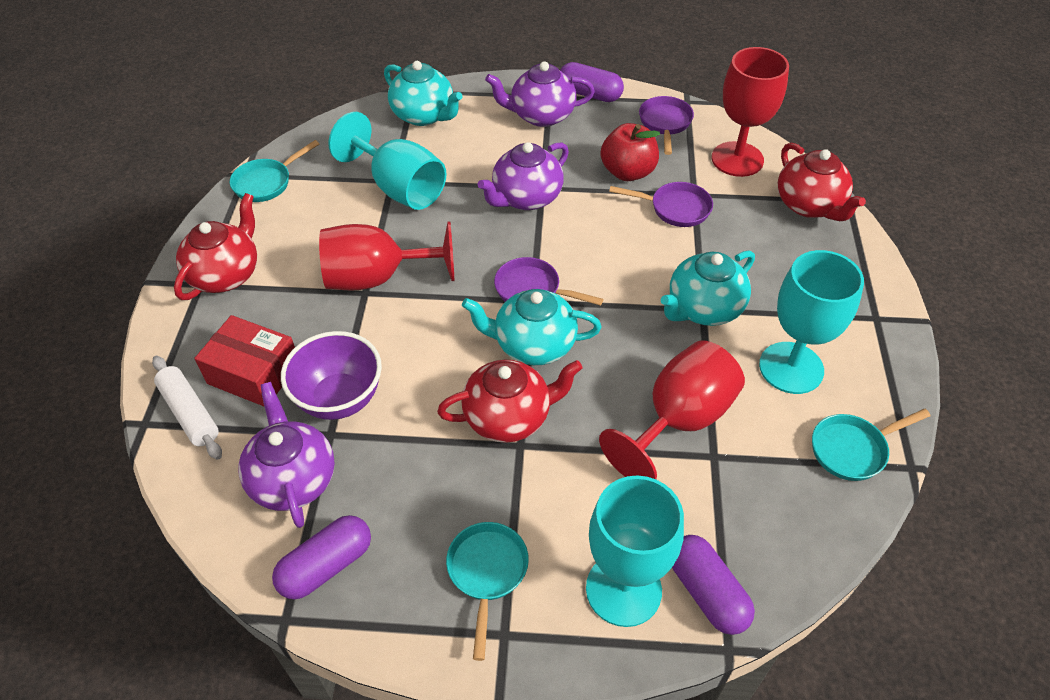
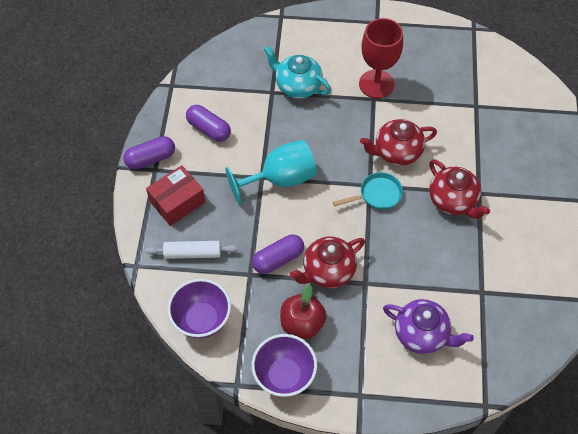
purple bowl: [281,331,382,420] = 1 -> [168,279,231,339] [252,334,317,397] = 2
purple pan: [494,257,603,306] [609,182,713,227] [639,96,694,155] = 3 -> none = 0
purple teapot: [238,382,335,528] [477,142,569,210] [485,61,595,127] = 3 -> [383,299,474,354] = 1
red goblet: [319,222,454,290] [599,340,745,479] [712,47,789,177] = 3 -> [359,18,403,98] = 1
turquoise goblet: [329,112,446,210] [586,476,684,627] [759,250,864,394] = 3 -> [225,140,317,205] = 1
turquoise pan: [230,140,319,202] [446,522,529,661] [812,409,931,481] = 3 -> [333,172,403,210] = 1
turquoise teapot: [384,61,463,126] [462,289,601,365] [661,250,755,326] = 3 -> [264,46,331,99] = 1

